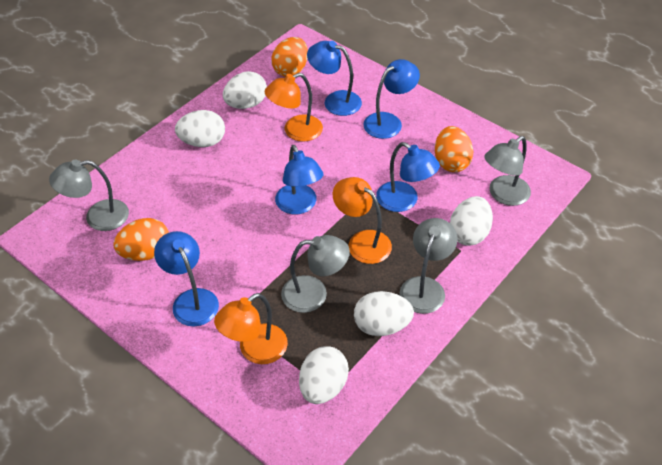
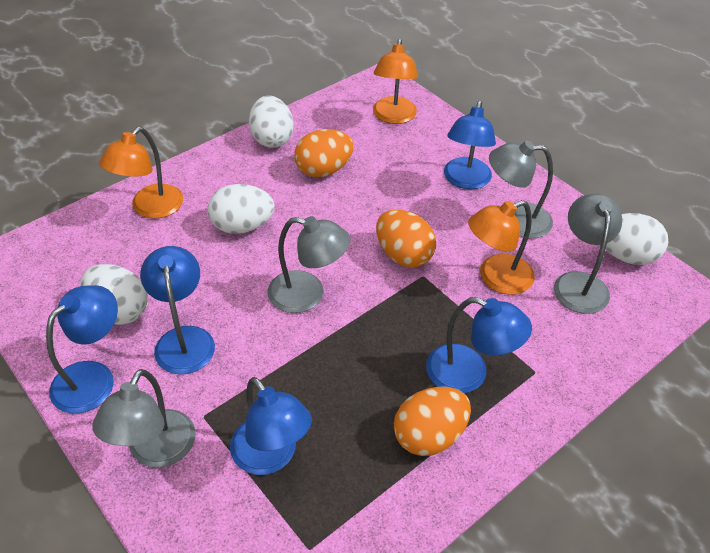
white egg: [175,110,225,147] [223,71,267,109] [299,346,349,404] [354,291,414,336] [450,196,493,246] = 5 -> [80,264,148,325] [208,184,275,234] [249,96,294,148] [606,213,668,265] = 4

